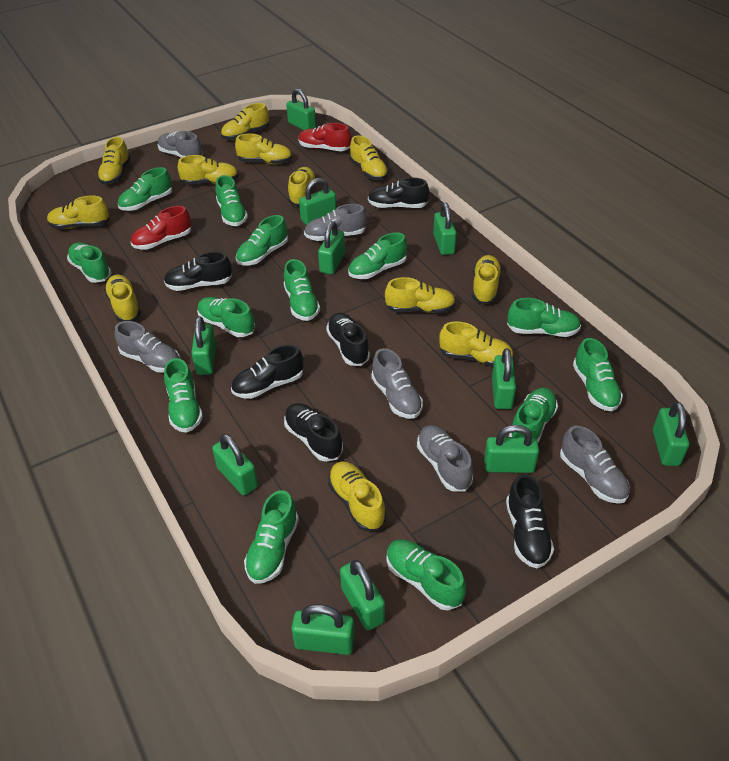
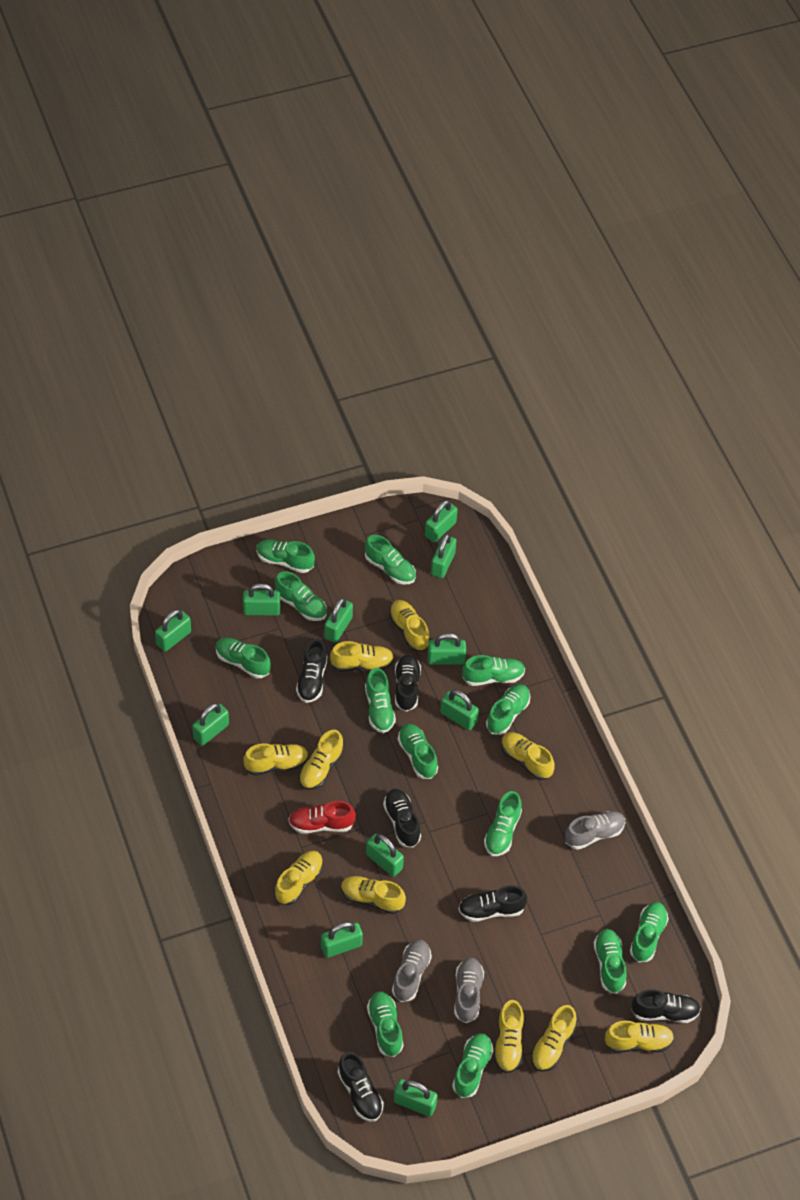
grey shoe: [115,321,180,372] [158,131,203,158] [304,204,367,241] [371,348,423,419] [417,425,473,491] [560,426,630,504] = 6 -> [392,940,432,1002] [454,957,484,1023] [565,811,625,850] = 3
red shoe: [131,206,191,249] [298,123,351,151] = 2 -> [288,801,356,834] = 1
yellow shoe: [47,196,110,229] [97,137,131,185] [104,275,141,322] [178,155,239,185] [221,103,269,140] [235,133,292,164] [288,167,317,206] [328,461,386,531] [350,135,388,180] [385,277,456,313] [439,321,514,366] [472,255,502,304] = 12 -> [244,743,309,776] [275,851,323,905] [299,730,344,790] [330,641,394,672] [341,876,406,914] [389,600,430,651] [494,1000,524,1073] [501,732,555,780] [531,1005,577,1072] [604,1021,674,1053] = 10

